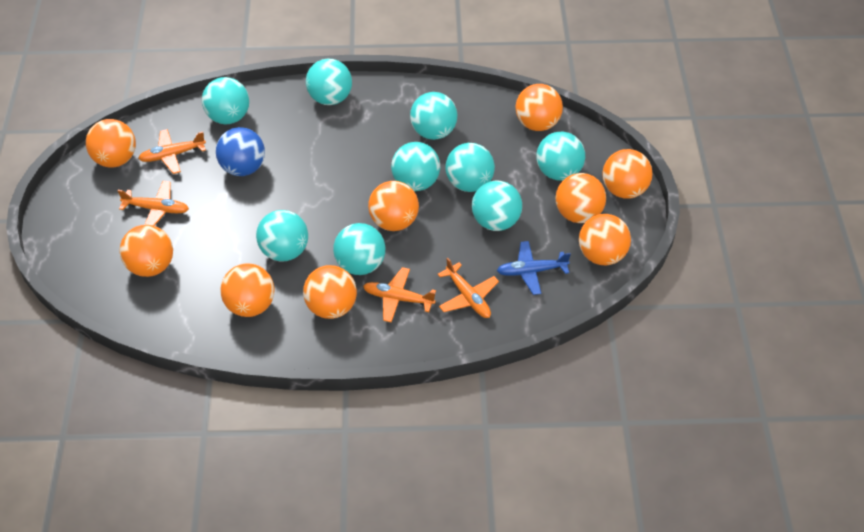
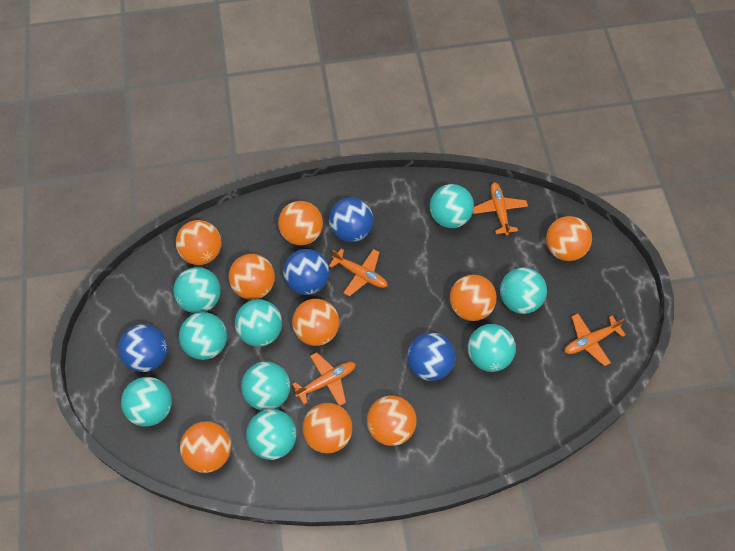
blue ball: [216,127,265,176] = 1 -> [118,324,168,372] [283,249,329,295] [329,197,373,242] [407,333,455,381] = 4
blue plane: [497,241,571,295] = 1 -> none = 0

